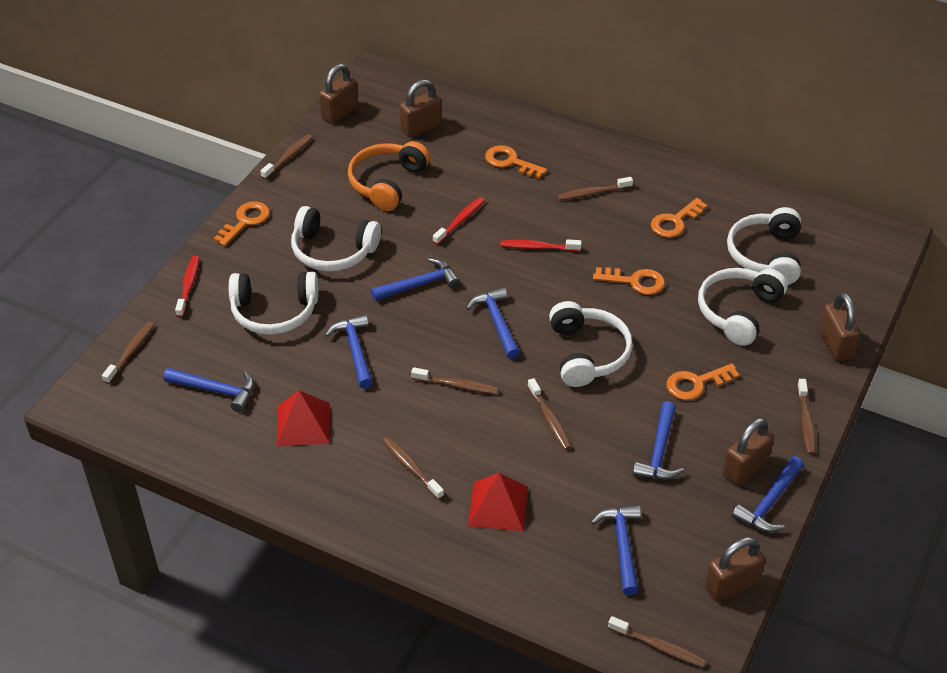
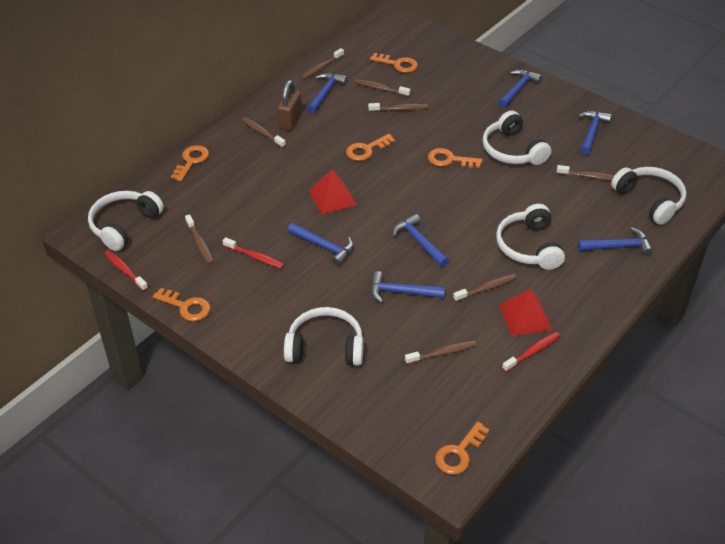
brown padlock: [319,63,358,124] [400,79,442,138] [705,537,765,602] [723,418,774,486] [819,292,860,361] = 5 -> [277,80,302,131] = 1
orange headphones: [348,141,430,211] = 1 -> none = 0
orange key: [213,201,270,246] [485,145,547,179] [593,267,665,295] [651,198,708,238] [666,363,740,400] = 5 -> [153,288,210,321] [171,145,209,182] [346,134,395,161] [370,53,418,73] [428,148,482,168] [435,422,490,475] = 6

